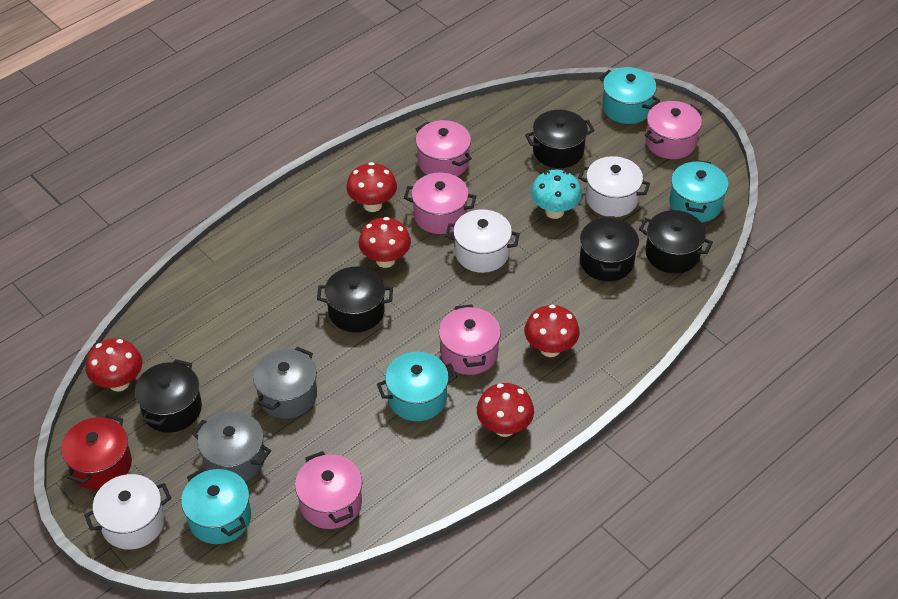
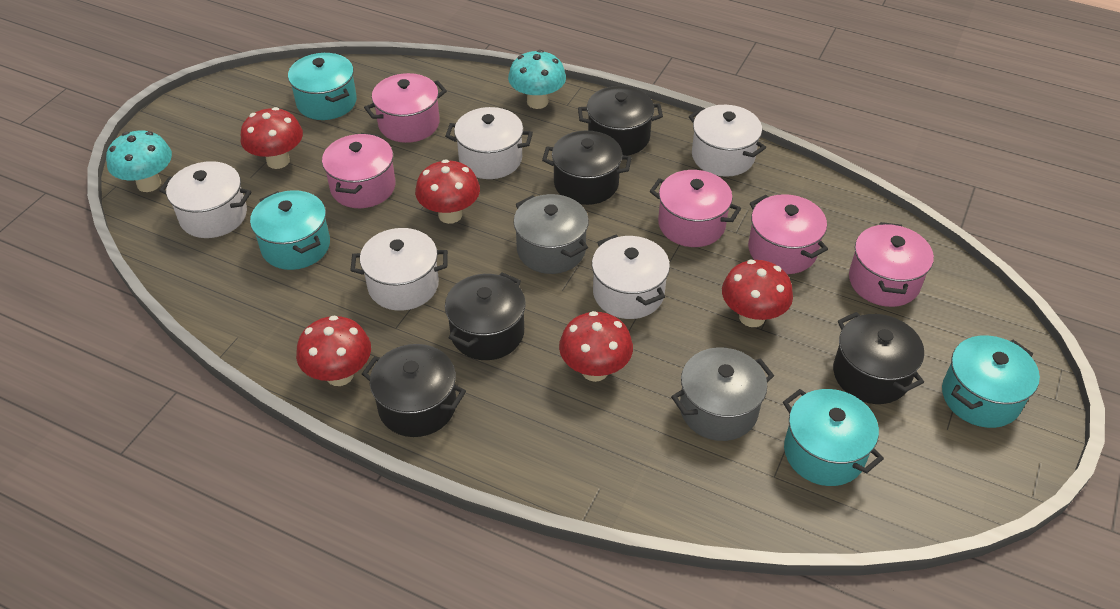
red pot: [61,414,132,490] = 1 -> none = 0
turquoise mushroom: [531,170,582,219] = 1 -> [106,130,172,192] [508,50,566,109] = 2
white pot: [84,474,171,550] [445,209,520,273] [578,156,650,217] = 3 -> [159,161,251,238] [350,228,448,311] [445,107,533,179] [592,235,670,319] [689,105,766,177] = 5

